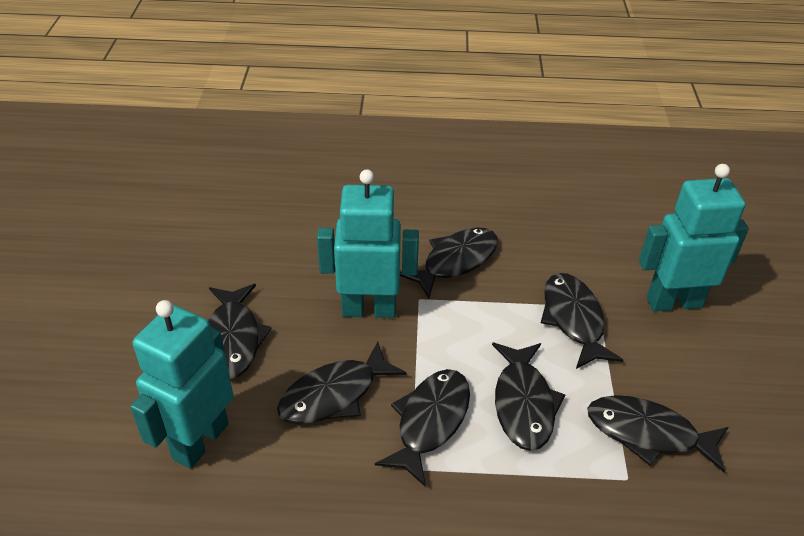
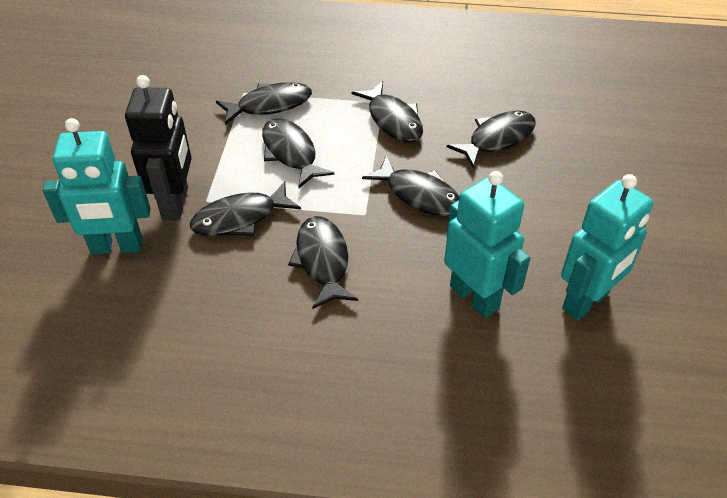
black robot: none = 0 -> [125,75,192,220] = 1

